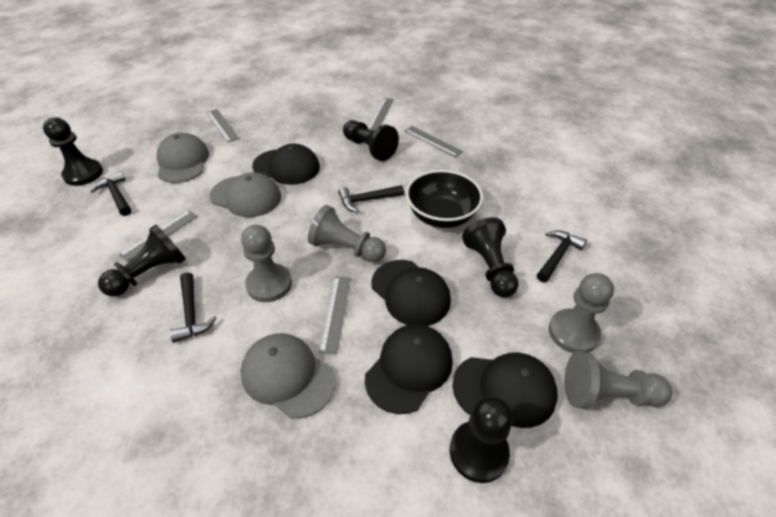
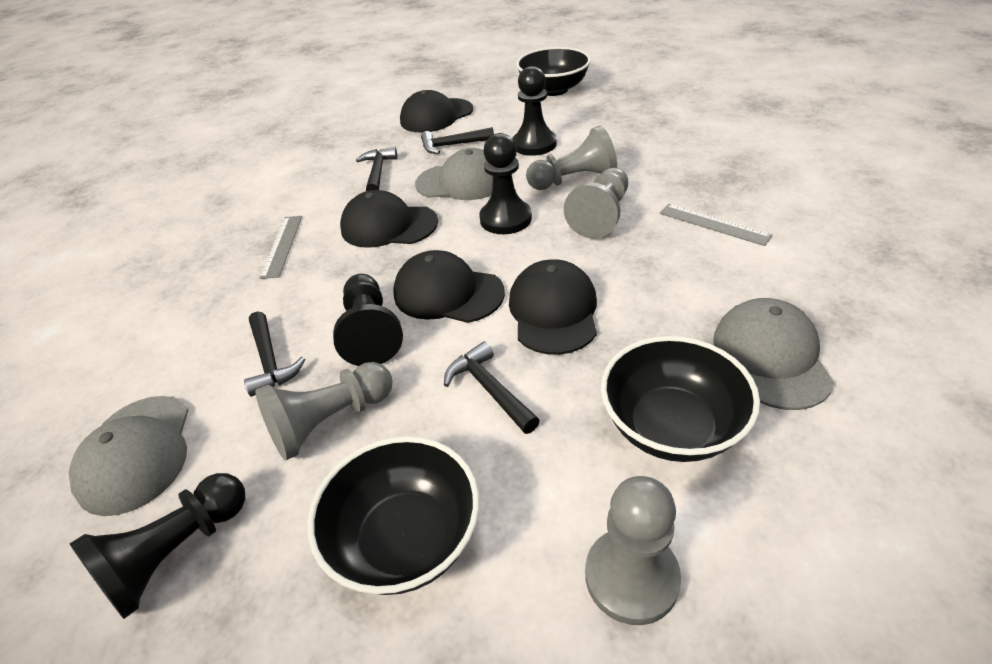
black bowl: [406,170,483,228] = 1 -> [308,436,479,595] [516,47,591,96] [601,336,760,462] = 3
black pawn: [43,118,103,186] [98,225,186,296] [343,120,399,161] [450,396,513,483] [462,218,518,297] = 5 -> [70,473,245,619] [333,274,403,366] [479,133,532,234] [512,66,557,156] = 4
grey ruler: [119,210,198,262] [206,109,239,142] [319,276,351,355] [368,98,394,130] [405,126,463,157] = 5 -> [260,216,302,279] [660,204,773,246] = 2

